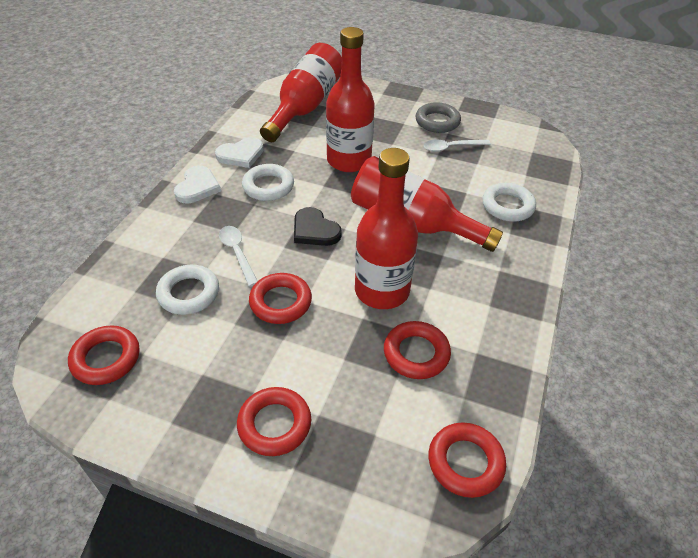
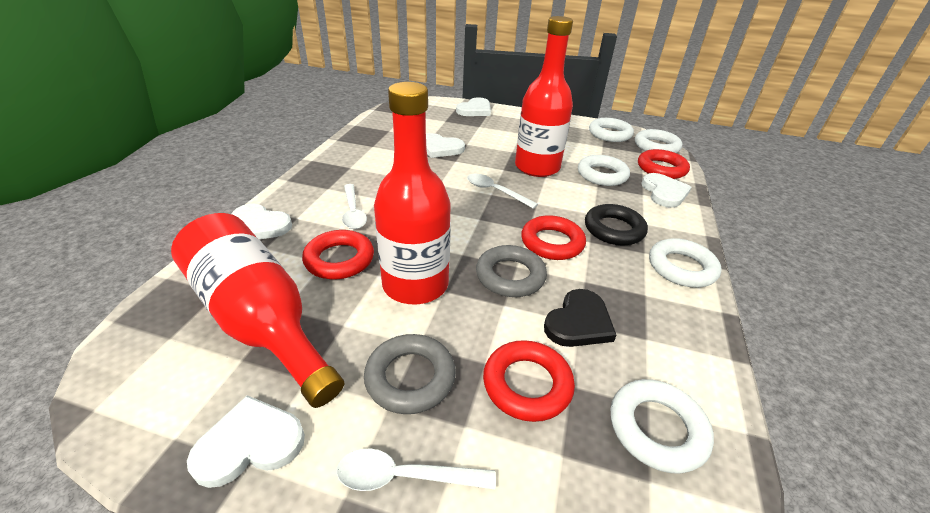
black ring: none = 0 -> [585,204,648,245] = 1
grey ring: [415,102,461,133] = 1 -> [364,334,456,414] [476,245,547,297] = 2
red bottle: [260,43,342,142] [326,27,375,172] [351,156,503,252] [355,148,418,309] = 4 -> [171,213,344,408] [374,82,451,304] [515,16,573,177] = 3
red ring: [68,325,139,385] [237,387,311,456] [249,273,312,324] [384,321,451,379] [429,422,506,498] = 5 -> [302,230,374,279] [483,340,575,422] [521,215,586,260] [638,149,690,179] = 4
white heart: [174,166,221,203] [215,137,264,168] = 2 -> [187,395,305,488] [232,204,292,239] [426,133,465,158] [456,97,491,116] [641,173,691,208] = 5
white ring: [156,265,219,315] [242,164,294,201] [482,183,536,222] = 3 -> [578,155,630,186] [589,118,634,142] [611,379,714,474] [635,129,682,153] [649,238,721,288] = 5
white spoon: [219,226,258,286] [424,139,491,152] = 2 -> [337,448,496,491] [342,184,367,229] [467,174,538,209] = 3

